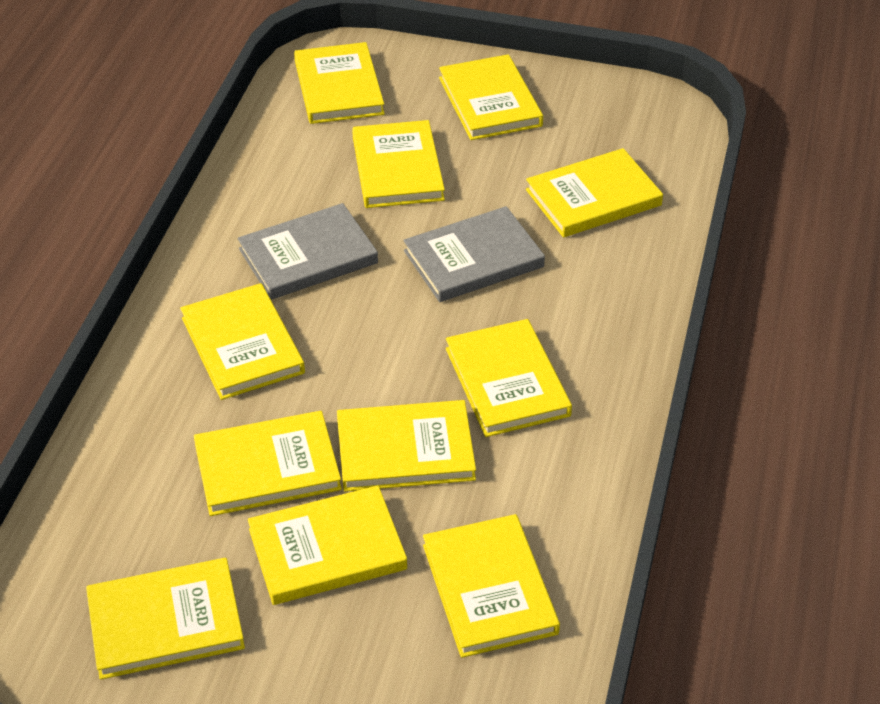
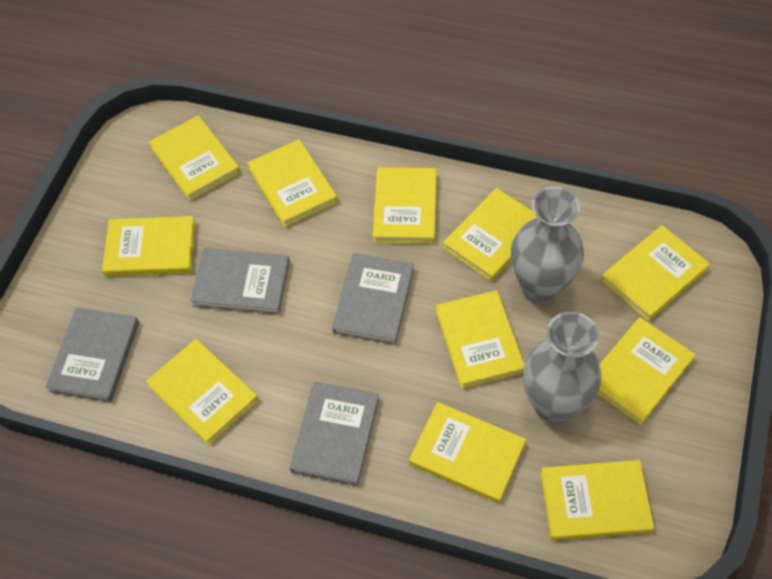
grey book: [238,203,378,300] [403,206,545,302] = 2 -> [46,308,139,403] [190,248,290,315] [290,381,379,486] [332,253,414,345] = 4
grey vase: none = 0 -> [511,186,584,304] [523,311,602,424] = 2

